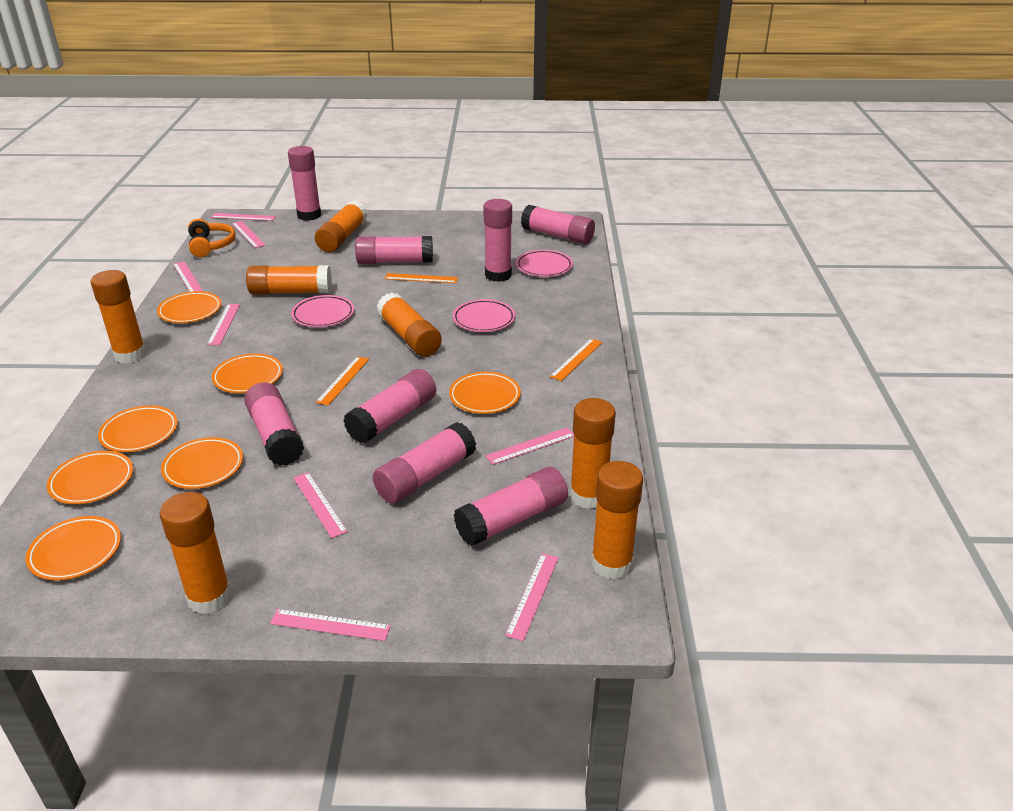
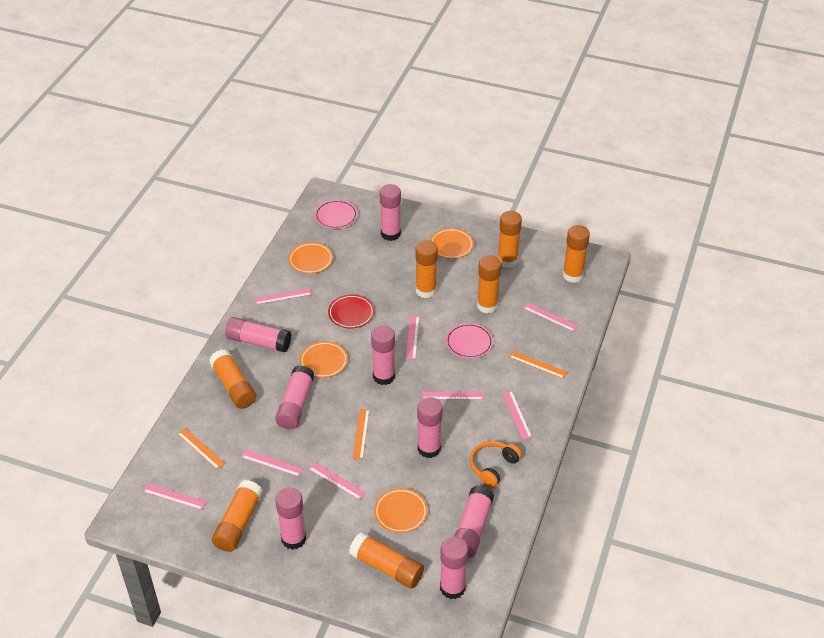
orange plate: [26,516,121,580] [47,451,133,504] [98,405,178,452] [157,291,221,323] [161,437,243,489] [212,354,283,393] [449,372,521,414] = 7 -> [289,242,333,274] [300,341,348,378] [374,488,428,533] [430,228,474,259] = 4
pink plate: [291,295,354,327] [453,299,515,332] [516,250,573,277] = 3 -> [315,200,358,229] [446,323,493,359] = 2
red plate: none = 0 -> [328,294,374,328] = 1

